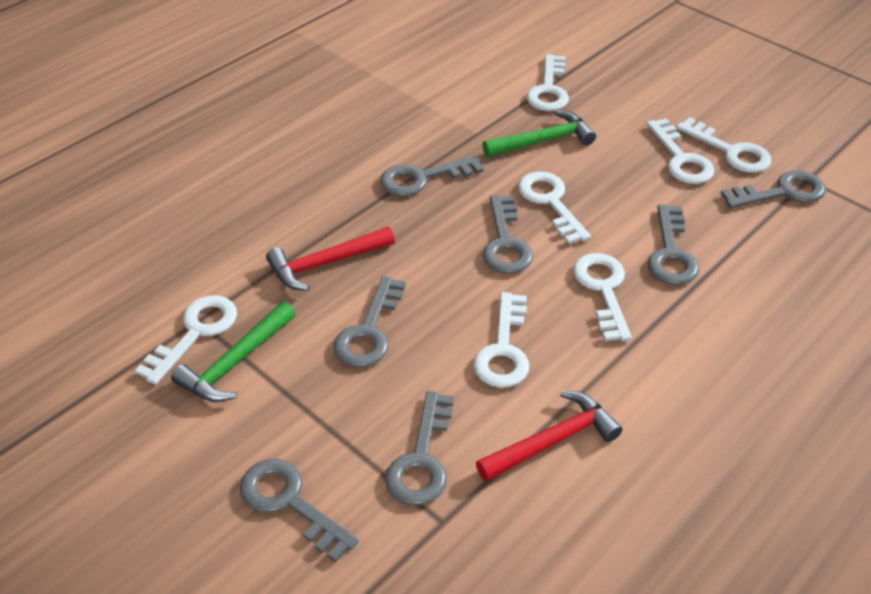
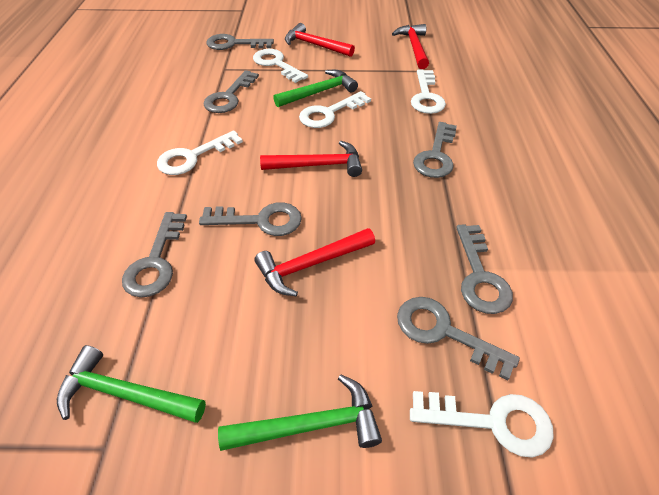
green hammer: [171,301,295,402] [482,110,596,157] = 2 -> [57,345,206,423] [218,374,382,451] [273,70,358,107] = 3
red hammer: [266,227,395,291] [476,391,622,482] = 2 -> [254,228,375,296] [260,141,362,177] [285,23,355,57] [392,24,429,69] = 4
white key: [135,295,237,385] [473,292,529,388] [518,172,591,244] [526,54,569,111] [573,253,632,341] [646,118,715,184] [676,117,771,173] = 7 -> [157,130,243,175] [253,49,308,83] [299,91,371,128] [410,391,554,458] [411,70,446,114] = 5

